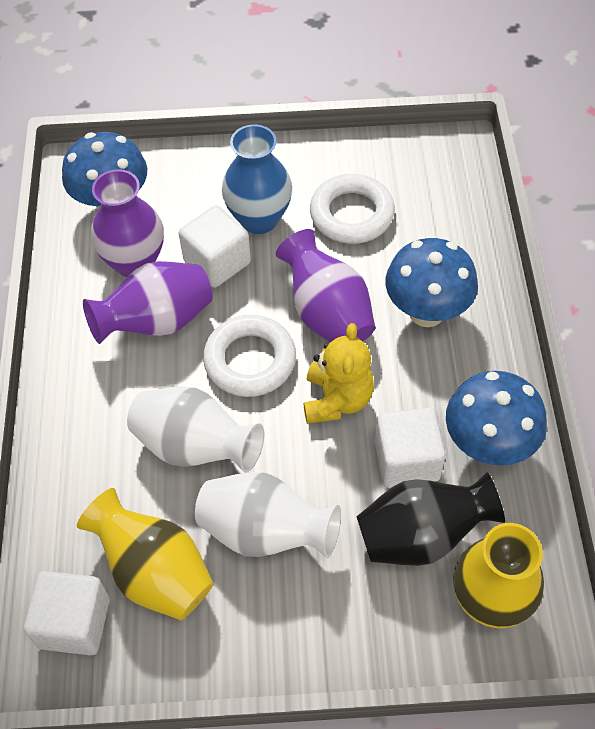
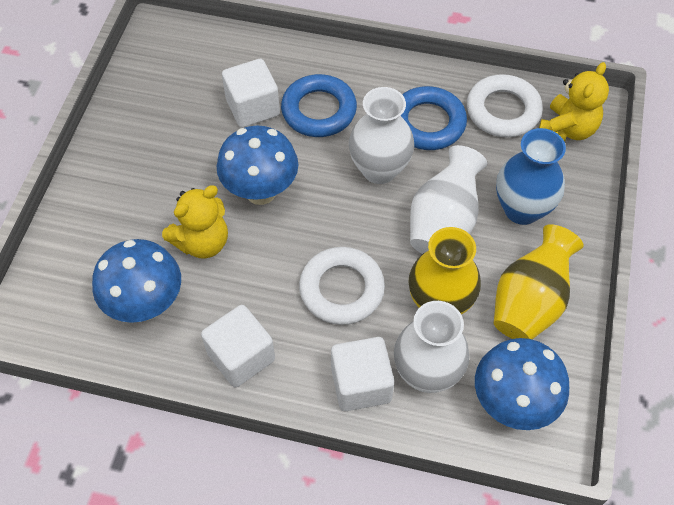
black vase: [356,472,505,566] = 1 -> none = 0
blue ring: none = 0 -> [281,74,357,137] [400,86,467,150] = 2
purple vase: [83,261,213,344] [91,169,164,277] [276,229,375,342] = 3 -> none = 0
white vase: [127,386,264,473] [195,472,341,558] = 2 -> [349,87,414,184] [394,301,469,393] [410,145,487,254] = 3
yellow teddy bear: [304,323,374,424] = 1 -> [162,185,228,259] [539,62,609,142] = 2

